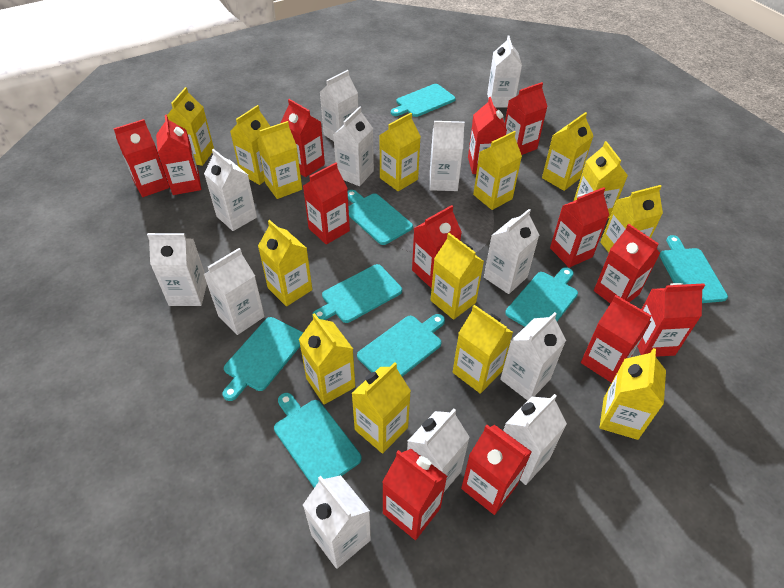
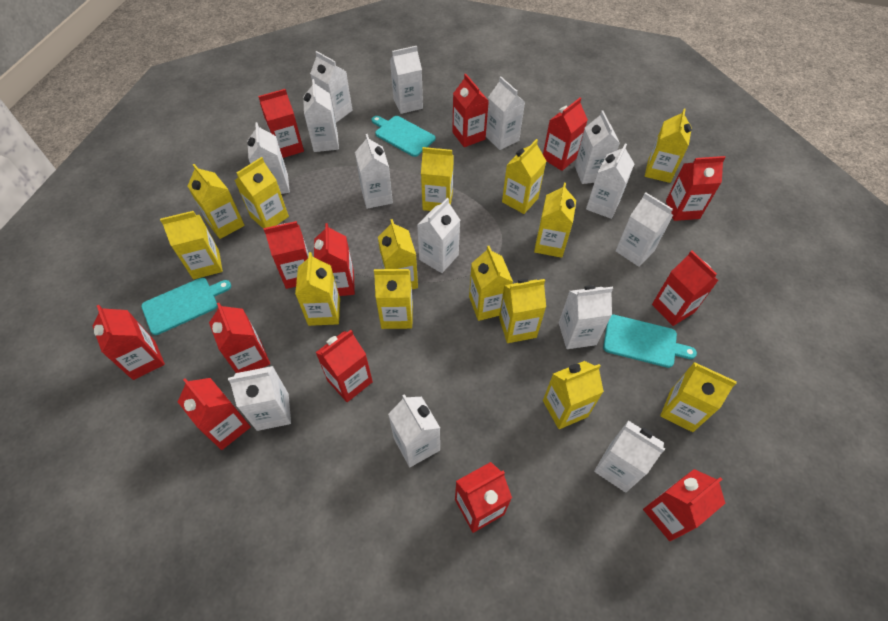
turquoise cutting board: [222,317,303,401] [274,393,362,488] [312,264,402,323] [347,190,413,245] [357,314,445,376] [391,84,456,117] [505,267,578,327] [659,235,728,303] = 8 -> [141,278,231,335] [371,116,436,157] [603,314,697,368] = 3
white carton: [147,233,207,306] [204,149,257,231] [204,248,265,335] [303,475,371,569] [320,70,358,141] [333,106,374,186] [407,409,470,492] [430,121,465,191] [484,209,539,294] [487,35,522,107] [500,312,566,401] [503,394,567,485] = 12 -> [228,366,291,431] [247,122,290,194] [303,79,339,152] [310,51,352,123] [355,134,393,209] [388,394,440,467] [390,46,423,114] [417,198,460,273] [486,76,525,150] [559,285,613,349] [575,110,620,184] [586,143,634,219] [594,421,665,492] [616,192,673,267] = 14

